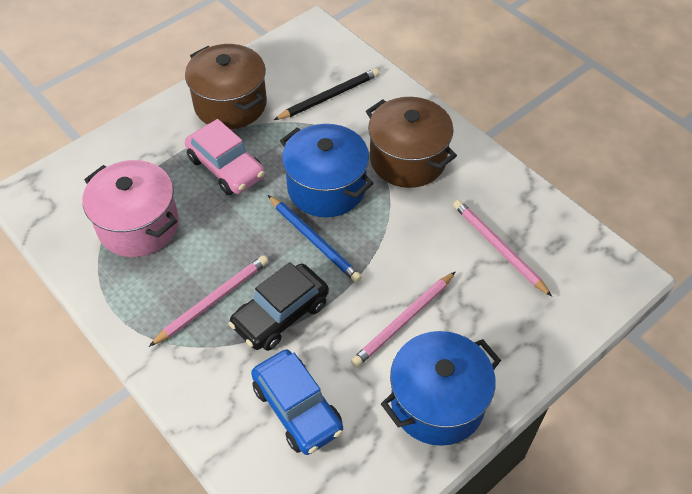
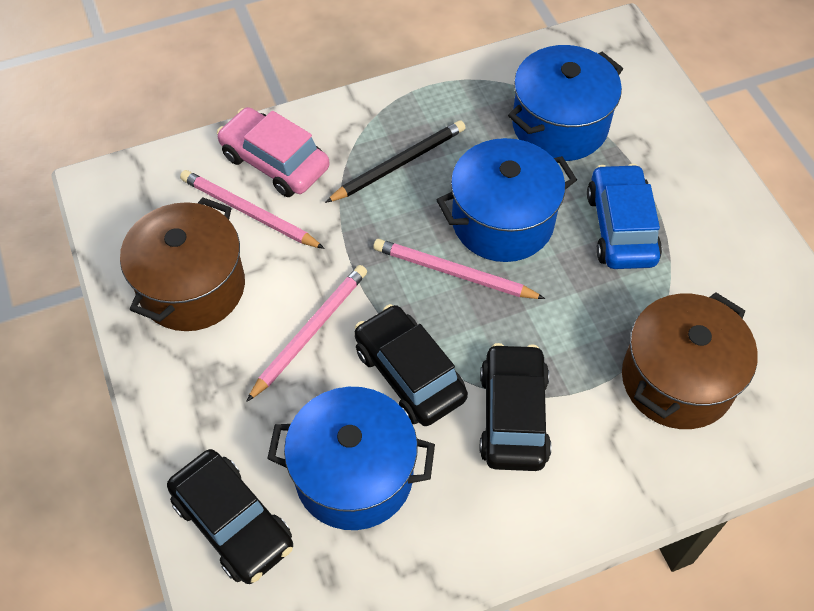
black car: [229,262,329,351] = 1 -> [167,449,293,584] [354,304,468,426] [480,343,551,471] = 3
blue pencil: [268,195,362,283] = 1 -> none = 0
blue pot: [280,124,374,217] [381,331,501,446] = 2 -> [267,387,435,530] [437,138,577,262] [508,45,623,161] = 3
pink pot: [83,160,179,257] = 1 -> none = 0

